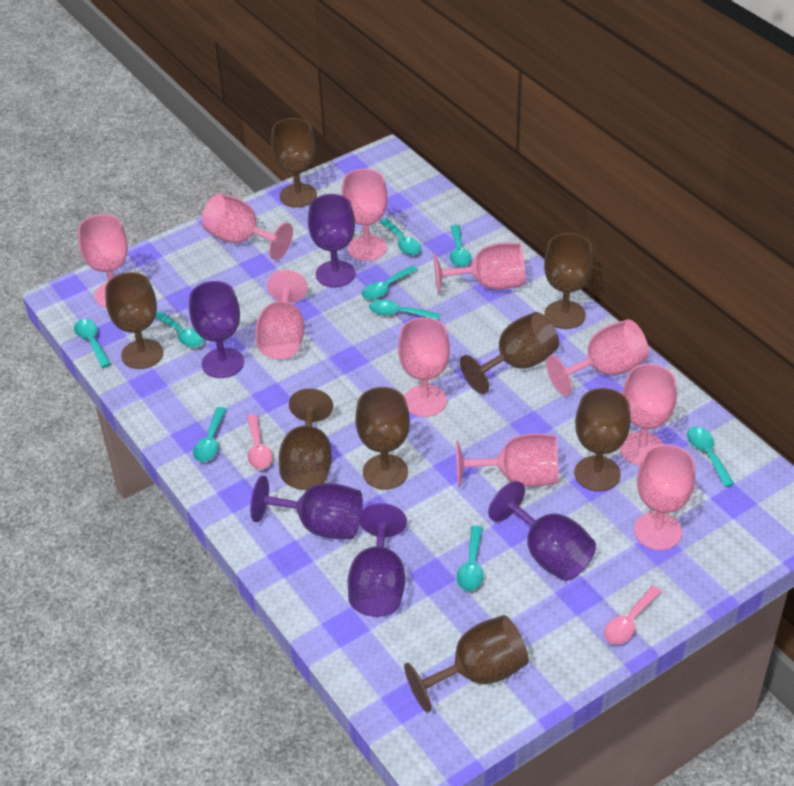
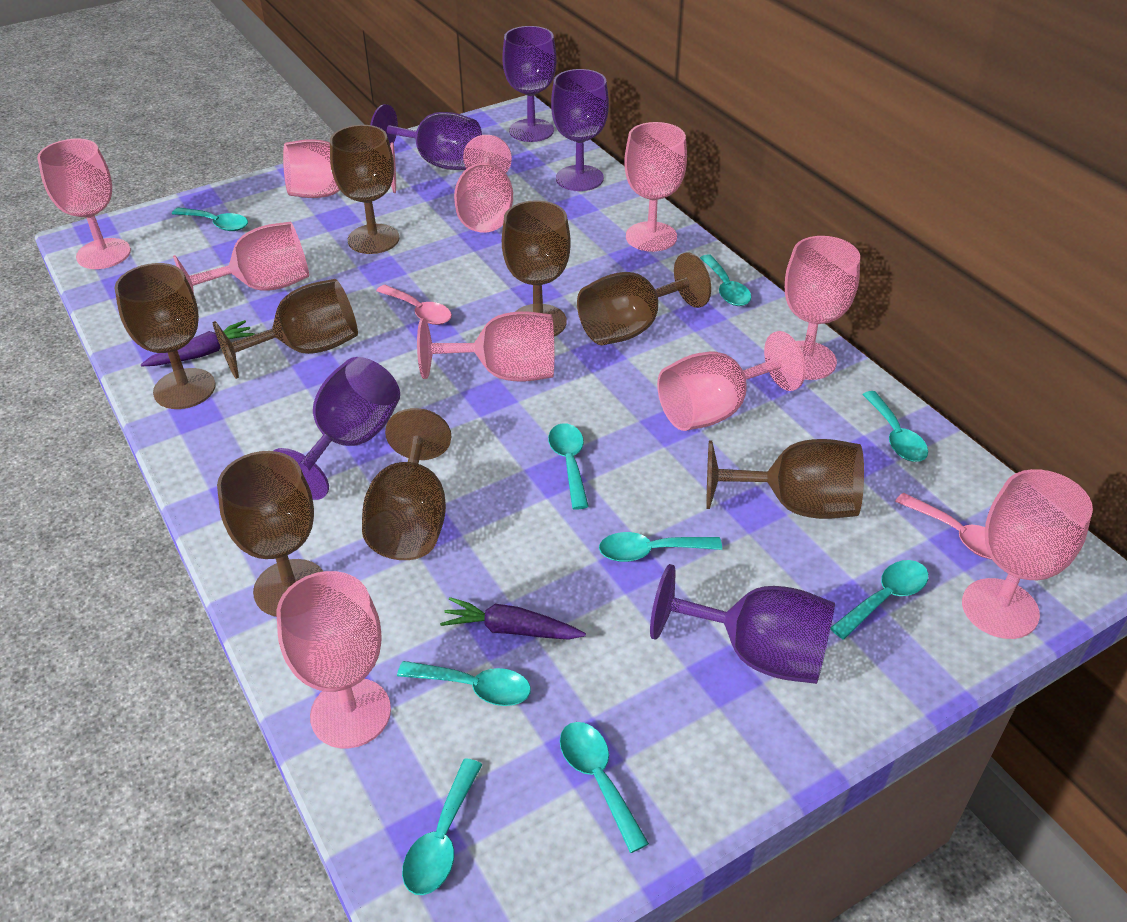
purple carrot: none = 0 -> [141,320,255,367] [440,597,586,640] = 2

